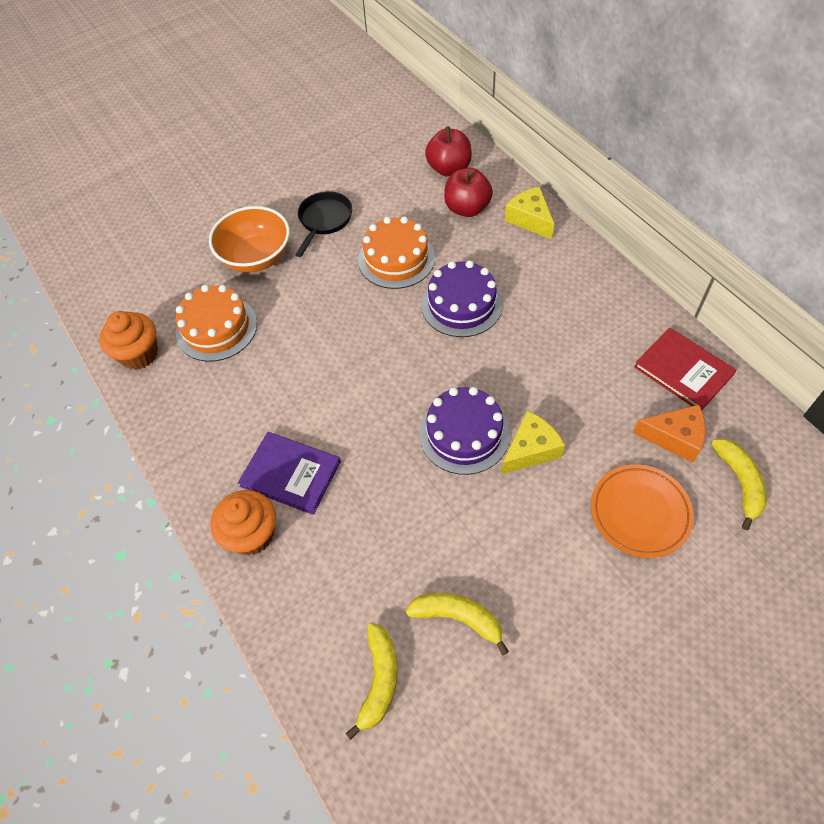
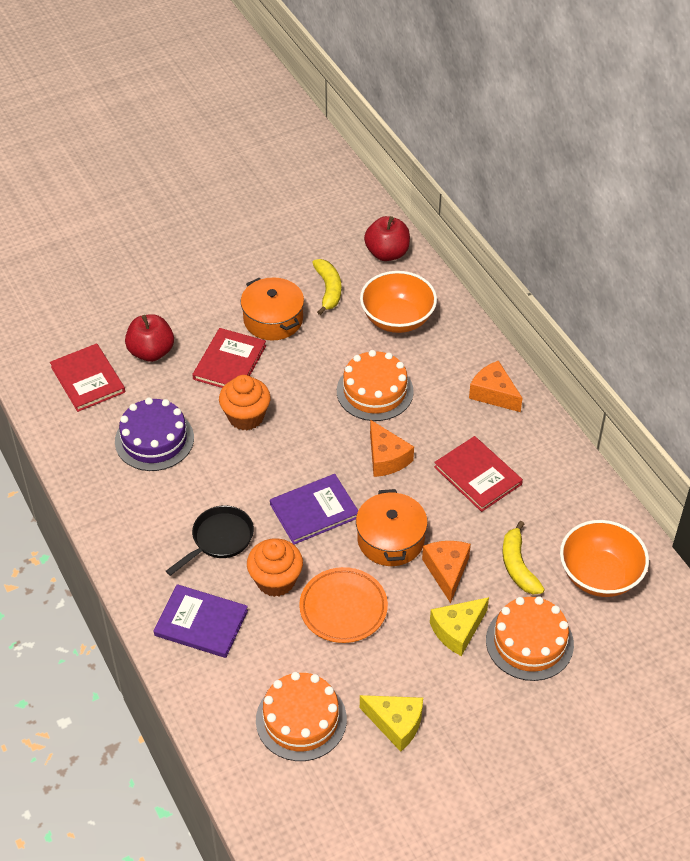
orange bowl: [209,206,290,273] = 1 -> [360,271,437,333] [560,520,649,597] = 2
orange cake: [175,285,257,362] [358,217,435,289] = 2 -> [256,672,347,761] [337,350,414,421] [486,596,574,681] = 3
orange cheese: [633,405,706,463] = 1 -> [370,420,414,477] [422,541,471,603] [469,361,523,412] = 3
orange pot: none = 0 -> [241,277,304,341] [356,489,428,566] = 2
purple book: [238,432,341,515] = 1 -> [153,584,248,658] [270,474,358,544] = 2
purple cake: [419,387,510,475] [421,261,503,337] = 2 -> [115,397,194,471] = 1
red book: [634,328,737,410] = 1 -> [50,343,125,412] [192,328,266,388] [434,436,523,512] = 3
yellow banana: [345,623,398,740] [406,593,509,655] [711,438,767,530] = 3 -> [312,259,341,315] [503,521,545,594] = 2

